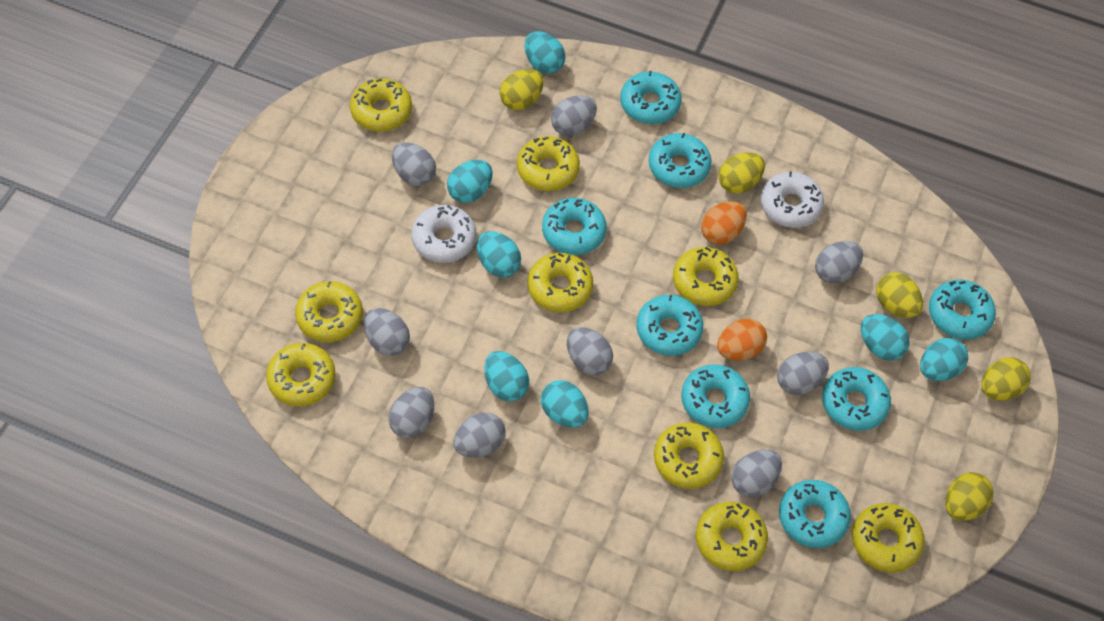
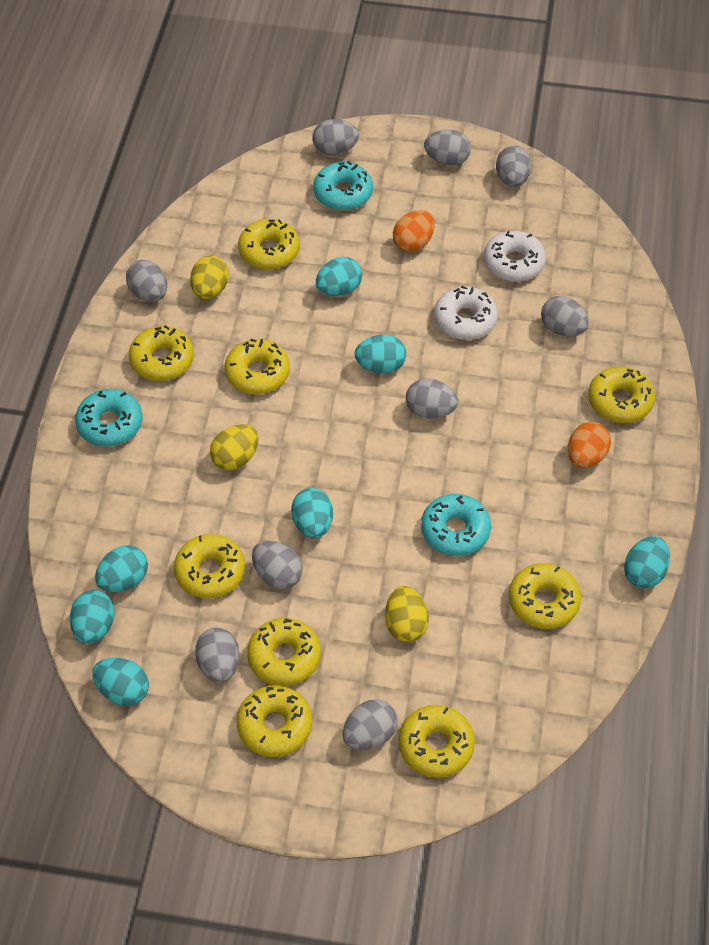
turquoise donut: [542,198,606,255] [620,71,682,124] [637,295,703,356] [649,133,711,188] [681,364,750,428] [779,480,851,548] [822,367,891,431] [929,280,996,340] = 8 -> [75,389,143,446] [313,161,373,210] [421,494,491,556] = 3
yellow egg: [500,69,544,110] [718,152,765,194] [876,272,923,318] [945,472,994,521] [981,357,1031,401] = 5 -> [190,255,229,299] [210,424,259,471] [385,586,429,642] = 3

